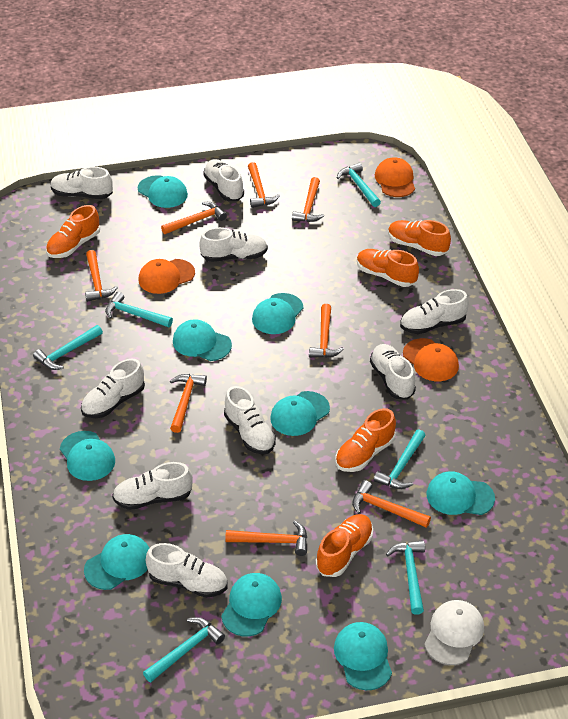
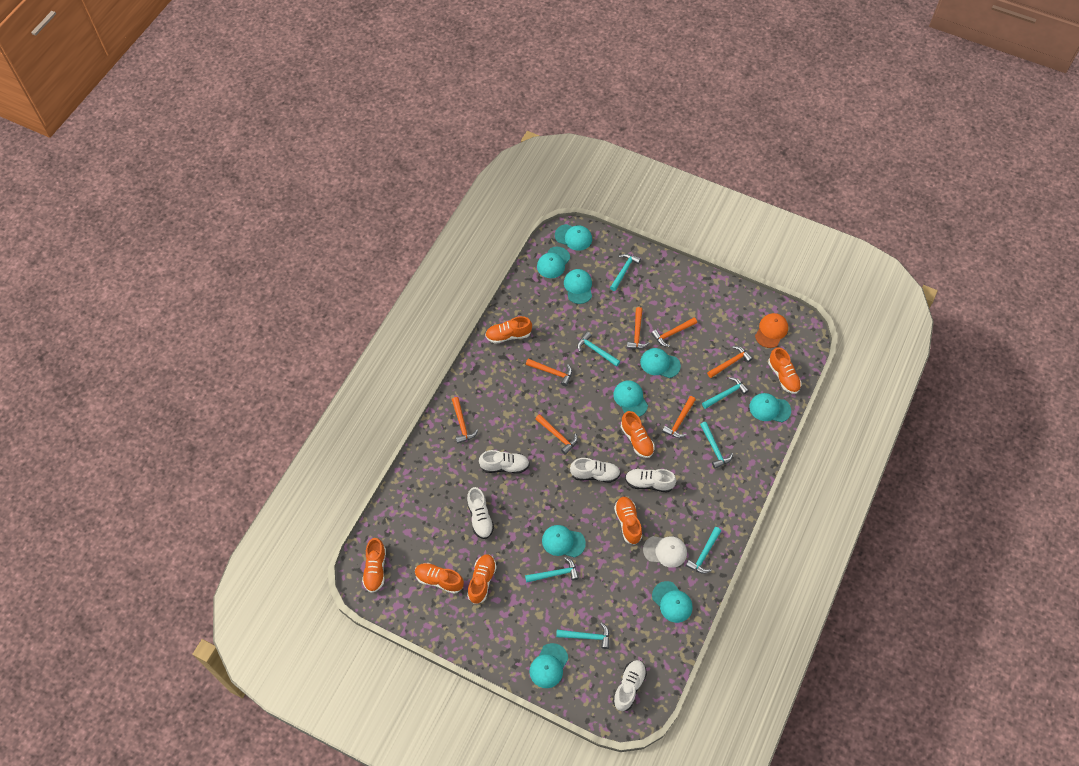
orange cap: [138,259,195,294] [375,157,415,197] [403,338,459,381] = 3 -> [755,313,788,348] = 1
orange hammer: [85,250,118,302] [161,202,227,234] [170,374,207,433] [225,521,307,556] [248,162,280,208] [292,177,324,222] [309,304,344,358] [352,480,431,528] = 8 -> [452,397,478,443] [526,359,572,386] [535,414,577,455] [627,307,650,349] [651,317,697,347] [662,396,696,438] [707,346,753,378] = 7
orange shoe: [46,205,100,258] [316,514,373,577] [335,408,396,472] [357,249,419,287] [388,220,451,256] = 5 -> [362,538,386,593] [415,563,464,594] [467,554,497,604] [485,316,532,344] [614,497,642,545] [621,411,655,458] [768,347,802,394] = 7
turquoise hammer: [33,325,103,370] [105,292,173,327] [143,617,225,683] [337,163,381,207] [374,430,426,489] [386,540,425,615] = 6 -> [525,557,579,583] [556,623,609,649] [577,332,620,367] [610,253,641,291] [686,527,721,574] [700,422,733,469] [702,377,749,409] = 7
white shoe: [51,167,113,199] [81,359,145,418] [112,462,193,510] [146,543,228,598] [199,227,268,262] [203,159,244,201] [224,386,276,454] [370,344,416,400] [400,289,469,334] = 9 -> [467,487,494,539] [479,450,530,474] [570,458,621,483] [613,660,647,711] [625,469,676,493] = 5

